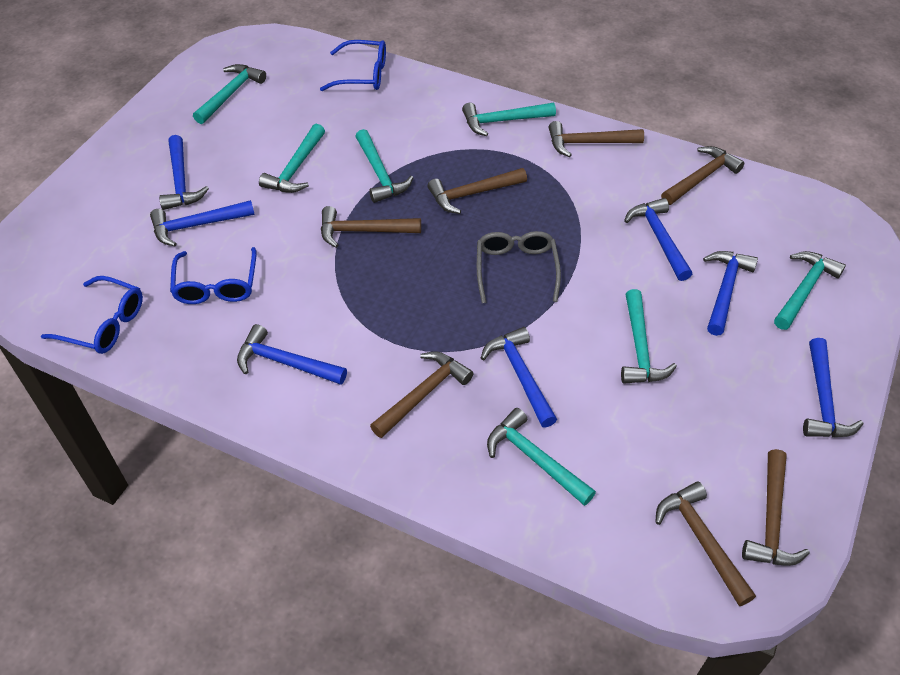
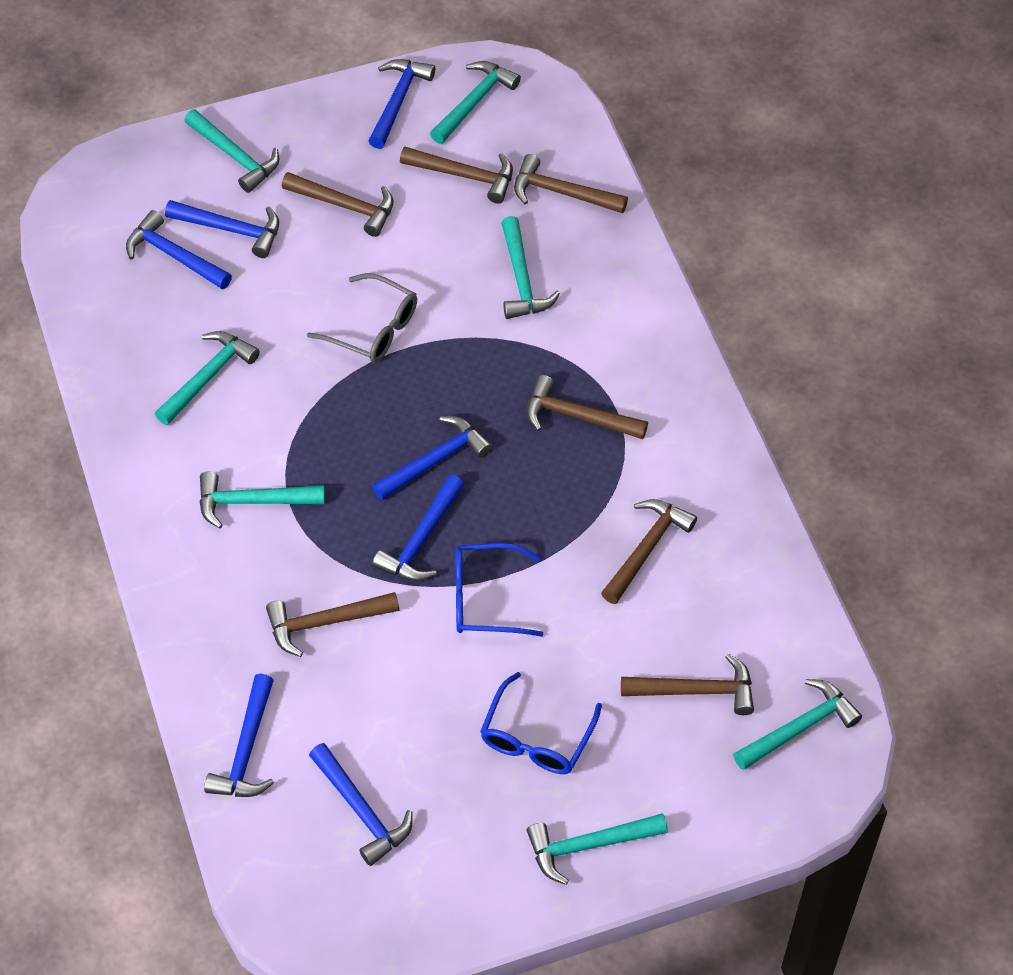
blue glasses: [41,276,143,354] [170,247,257,304] [320,40,386,91] = 3 -> [456,543,543,637] [480,672,602,774] = 2

